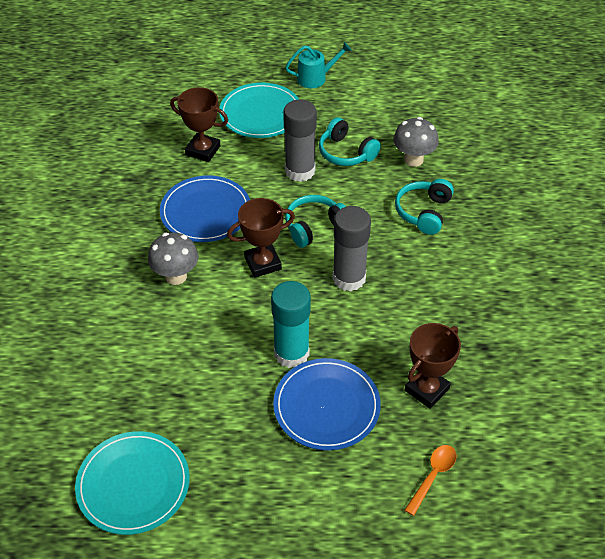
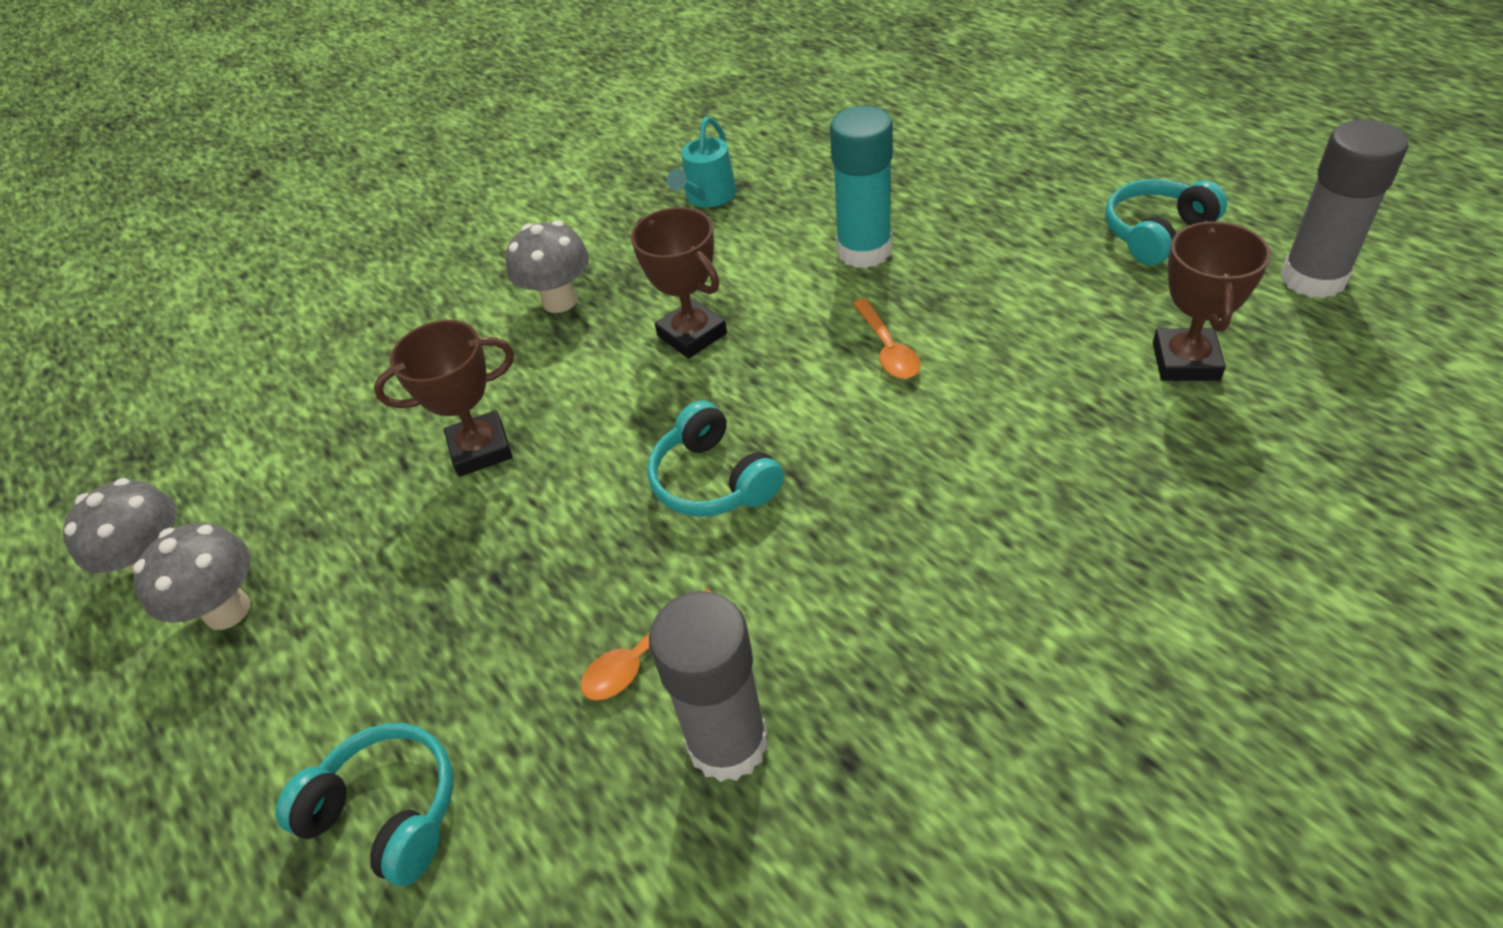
blue plate: [160,176,250,242] [273,358,381,450] = 2 -> none = 0
grey mushroom: [148,232,198,285] [393,117,439,167] = 2 -> [63,478,177,574] [133,523,251,630] [506,221,589,313] = 3
orange spoon: [405,445,457,516] = 1 -> [581,589,711,701] [853,298,920,379] = 2
turquoise plate: [75,431,190,535] [219,83,299,138] = 2 -> none = 0

